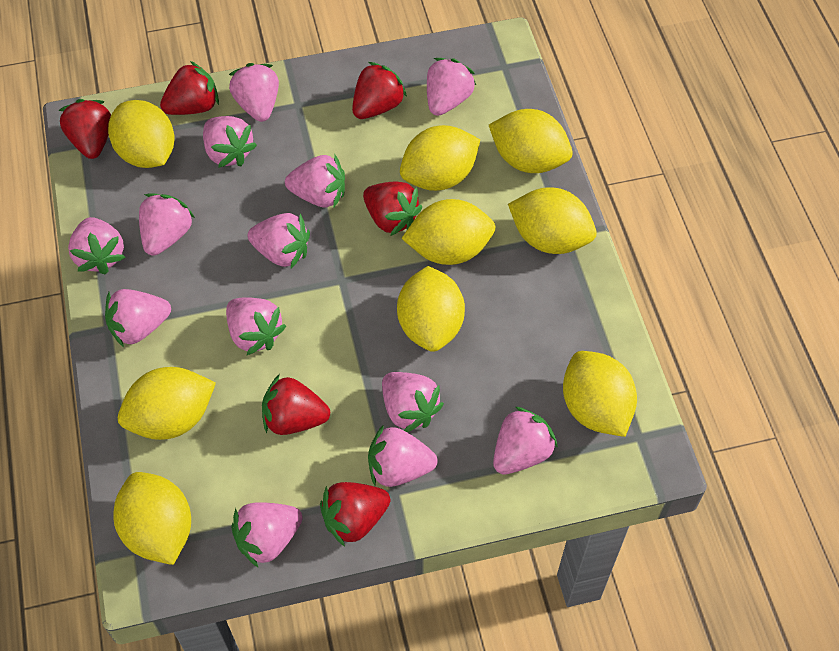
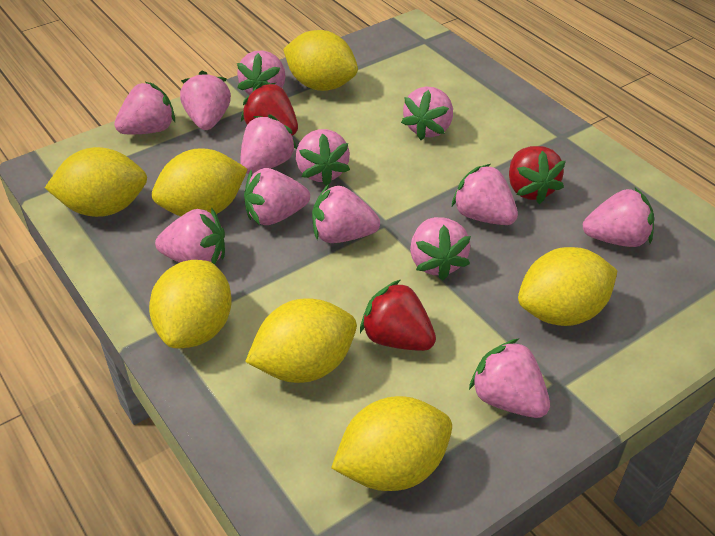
red strawberry: [58,99,111,159] [160,61,219,115] [262,374,330,435] [320,482,390,547] [352,62,407,119] [363,182,422,236] = 6 -> [241,83,298,136] [360,280,436,351] [509,146,566,204] = 3
yellow lemon: [108,100,175,168] [113,472,191,565] [118,367,216,440] [397,266,465,352] [400,125,480,191] [401,199,496,265] [489,109,573,173] [508,187,596,254] [563,351,637,437] = 9 -> [45,147,147,217] [149,260,232,348] [152,148,248,216] [245,298,357,383] [283,30,358,91] [331,396,452,491] [518,247,617,326] = 7

